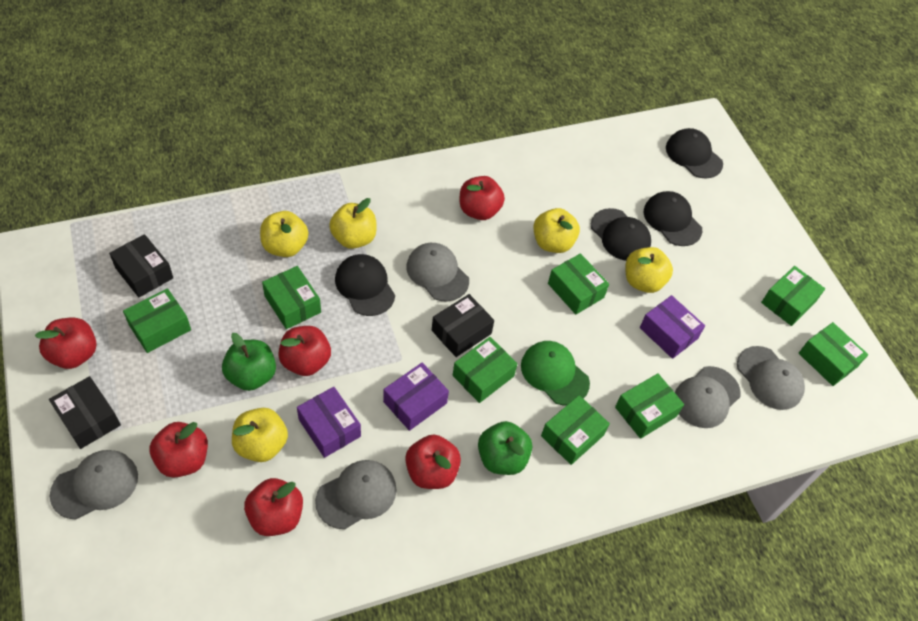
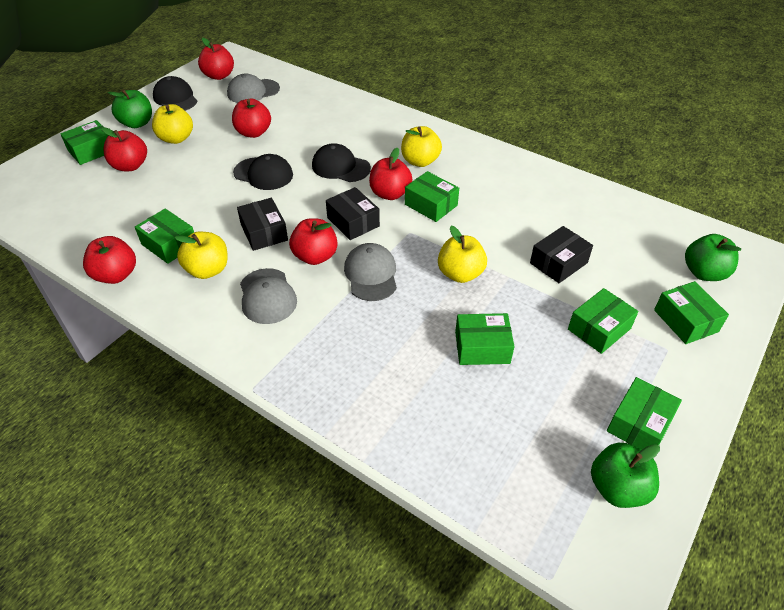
black cap: [335,254,395,316] [591,208,651,261] [644,191,702,246] [666,128,723,178] = 4 -> [153,76,198,111] [233,154,293,190] [312,143,371,182] = 3
green apple: [222,333,276,391] [478,421,532,475] = 2 -> [108,89,152,128] [591,443,660,508] [685,234,741,281] = 3
green box: [123,288,191,353] [262,266,321,329] [453,337,518,403] [541,395,610,465] [548,253,609,314] [615,373,684,439] [761,266,825,326] [799,322,868,386] = 8 -> [60,120,109,165] [135,209,194,264] [405,171,459,222] [455,313,515,365] [568,288,639,354] [607,377,682,449] [654,281,729,344] = 7
green cap: [521,341,590,405] = 1 -> none = 0
grey cap: [50,450,138,520] [315,460,397,529] [406,243,469,302] [675,366,741,428] [737,346,805,410] = 5 -> [227,74,280,103] [240,268,297,324] [344,243,397,301] = 3
purple box: [297,387,361,458] [383,363,449,431] [640,295,705,359] = 3 -> none = 0
yellow apple: [232,408,288,462] [260,211,309,257] [329,198,377,249] [533,208,580,253] [626,247,673,293] = 5 -> [152,104,193,144] [174,232,228,279] [401,126,442,167] [438,226,487,283] = 4

